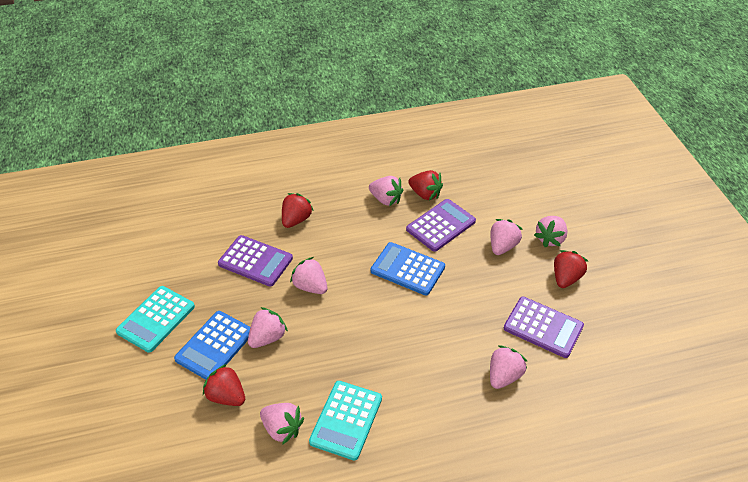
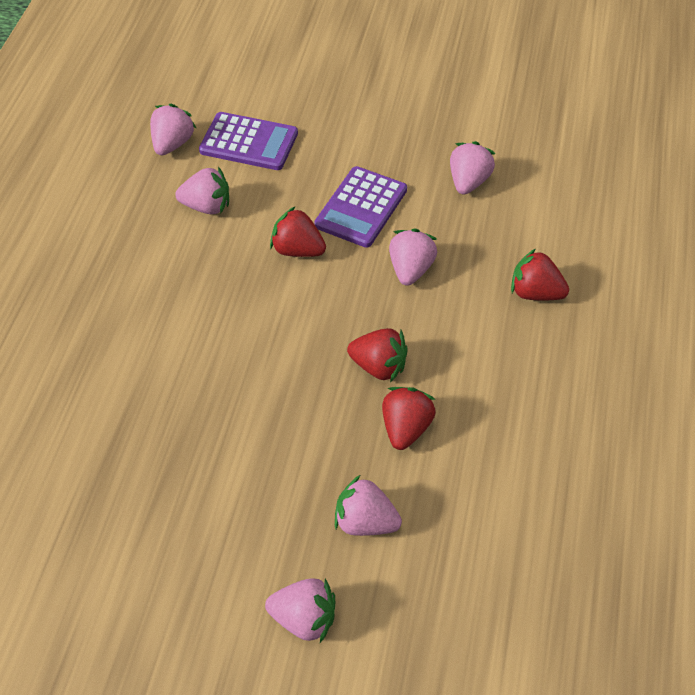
blue calculator: [174,311,250,380] [371,242,445,295] = 2 -> none = 0
pink strawberry: [248,307,288,348] [260,403,304,445] [290,257,327,294] [369,176,403,206] [490,345,528,389] [491,219,523,255] [534,216,568,247] = 7 -> [150,104,196,155] [175,167,229,214] [265,578,335,643] [335,475,402,536] [389,229,437,286] [450,141,495,195] = 6
purple calculator: [218,235,293,287] [406,199,476,252] [504,297,584,358] = 3 -> [199,112,298,170] [314,166,407,248] = 2
turquoise calculator: [116,286,195,353] [309,381,382,461] = 2 -> none = 0

